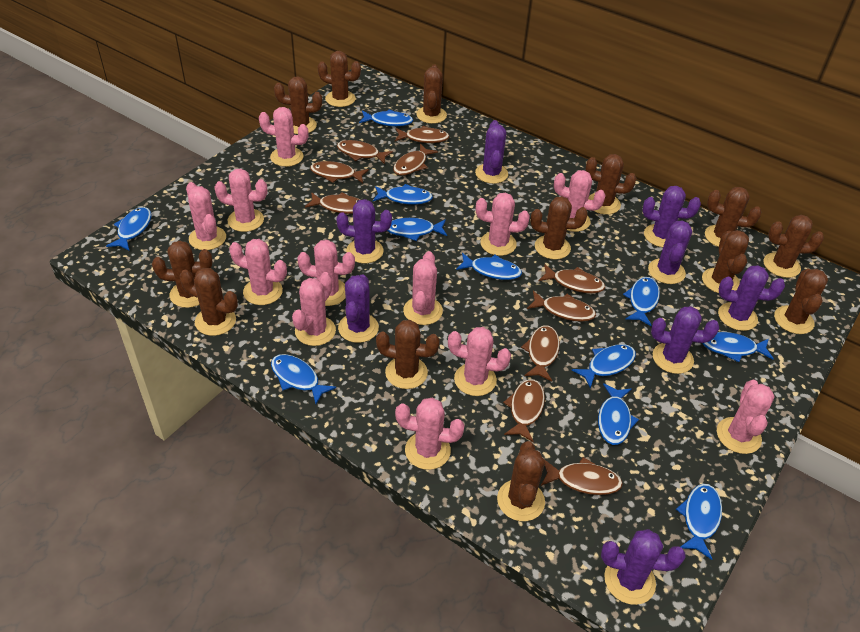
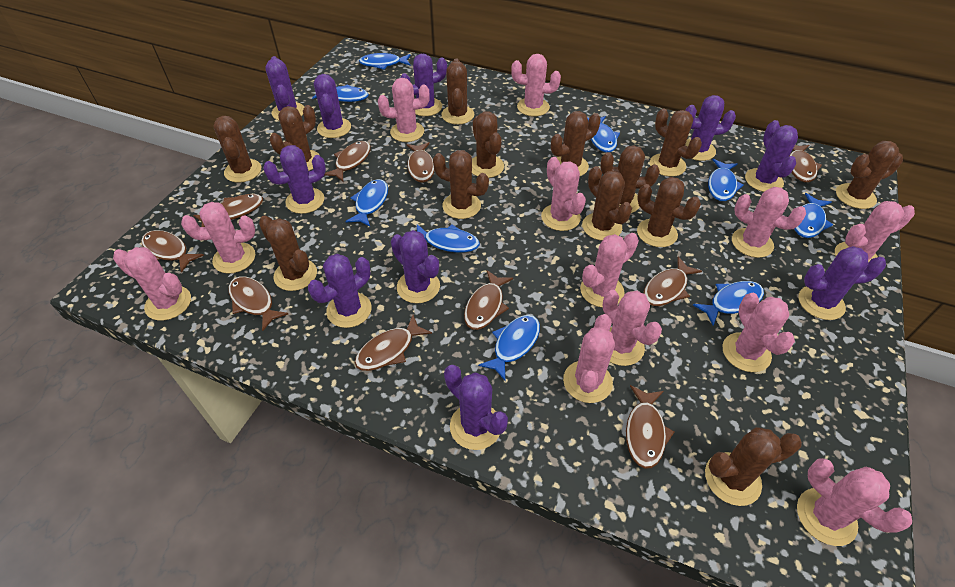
blue fish: [106,207,152,251] [271,354,336,404] [359,109,413,126] [373,184,433,205] [387,218,447,241] [456,253,522,280] [571,344,636,389] [598,383,639,445] [623,277,660,326] [676,484,722,560] [703,332,774,362] = 11 -> [312,84,369,102] [345,179,388,227] [359,53,411,70] [417,224,480,253] [478,315,540,381] [587,116,620,152] [693,281,764,326] [708,159,744,201] [794,193,833,238] = 9
purple cactus: [337,199,392,263] [338,274,379,343] [475,120,508,184] [601,529,686,605] [643,186,701,247] [648,220,692,284] [651,306,719,374] [718,265,785,331] = 8 -> [263,145,326,214] [265,56,304,121] [308,254,372,328] [314,74,351,138] [391,230,440,303] [400,54,447,116] [444,365,508,450] [685,95,736,161] [745,120,798,192] [798,246,886,320] = 10

